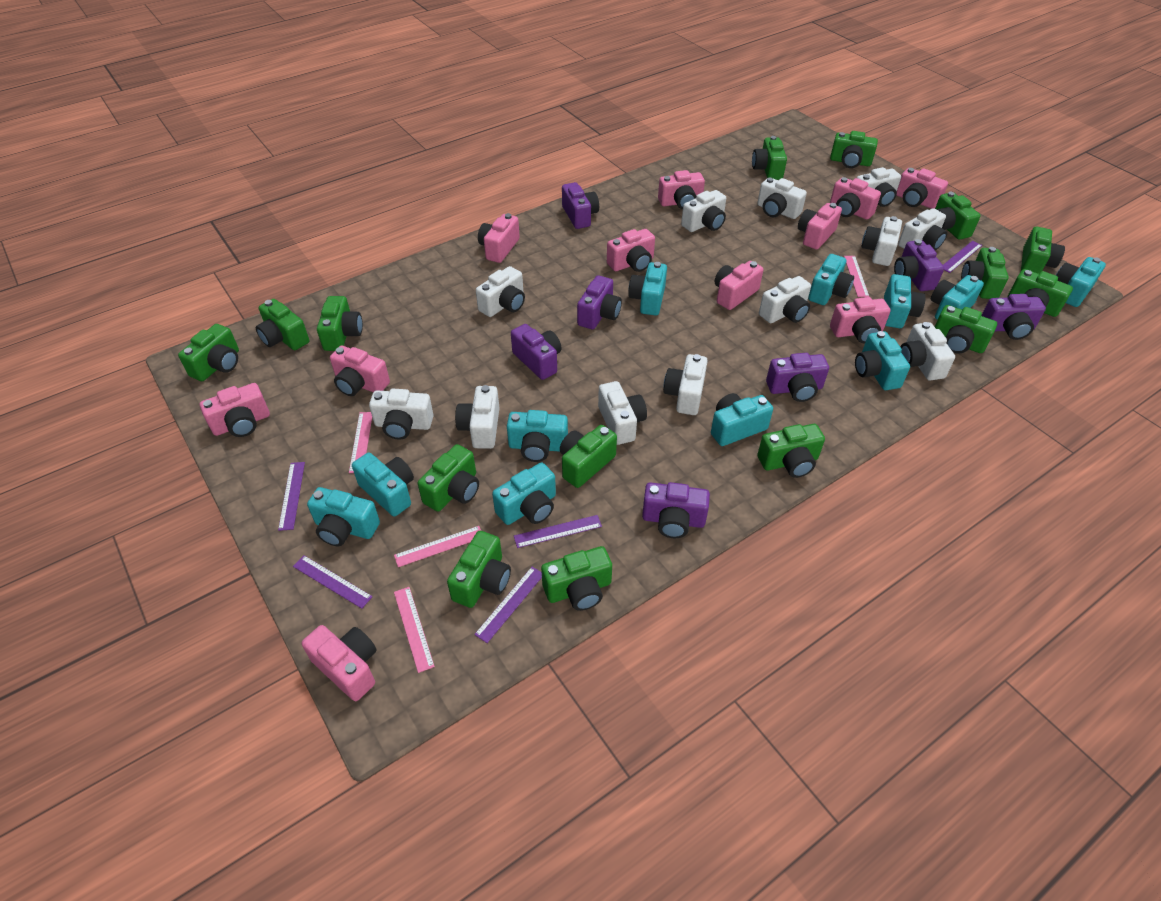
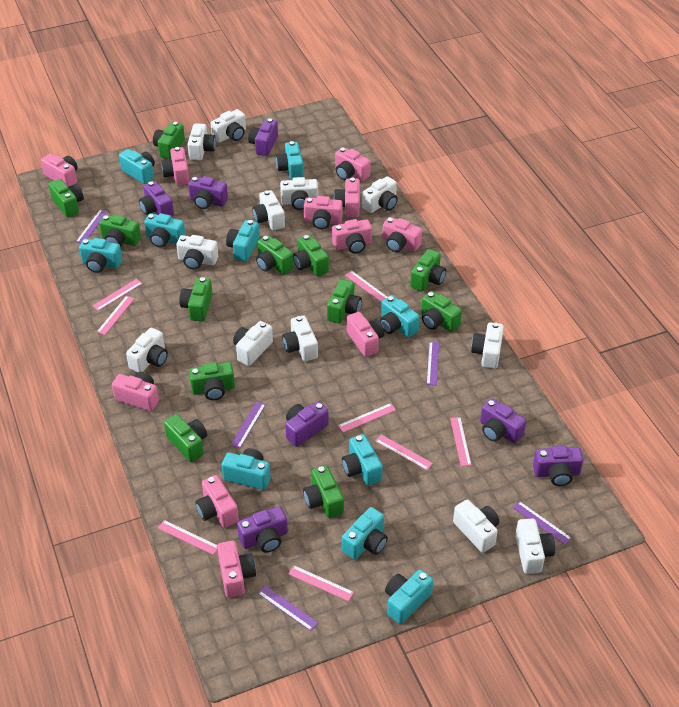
green camera: [178,324,239,381] [255,299,309,350] [317,296,363,351] [418,444,479,512] [447,531,511,608] [541,546,612,611] [560,425,617,488] [752,136,787,180] [757,424,825,478] [830,131,878,168] [935,192,981,240] [935,305,997,354] [961,247,1009,299] [1007,269,1073,317] [1021,227,1065,274] = 15 -> [48,179,84,217] [99,215,141,246] [153,122,185,159] [164,414,207,462] [179,277,213,322] [189,362,235,400] [256,235,294,275] [293,234,329,276] [303,465,344,518] [327,279,362,324] [410,249,446,291] [421,291,462,332] = 12
pink ruler: [349,412,372,473] [394,526,481,567] [394,587,435,673] [844,256,869,297] = 4 -> [93,279,142,311] [97,296,135,335] [158,520,217,555] [288,565,354,601] [338,403,396,432] [345,271,387,302] [375,434,433,470] [450,417,471,466] = 8
turquoise camera: [307,487,380,546] [352,452,414,516] [492,463,556,525] [507,410,568,462] [628,262,667,315] [711,393,773,446] [808,254,854,305] [855,331,910,390] [884,274,926,328] [931,275,984,320] [1056,257,1106,307] = 11 -> [79,238,122,273] [119,149,155,184] [144,213,186,248] [222,448,271,490] [226,220,259,262] [276,141,304,180] [342,434,383,486] [342,507,388,560] [380,295,420,338] [385,570,433,624] = 10

